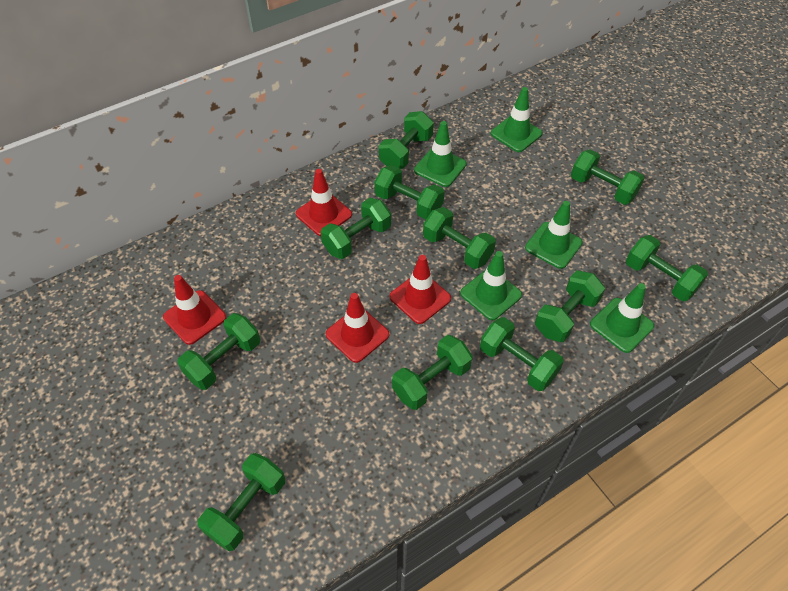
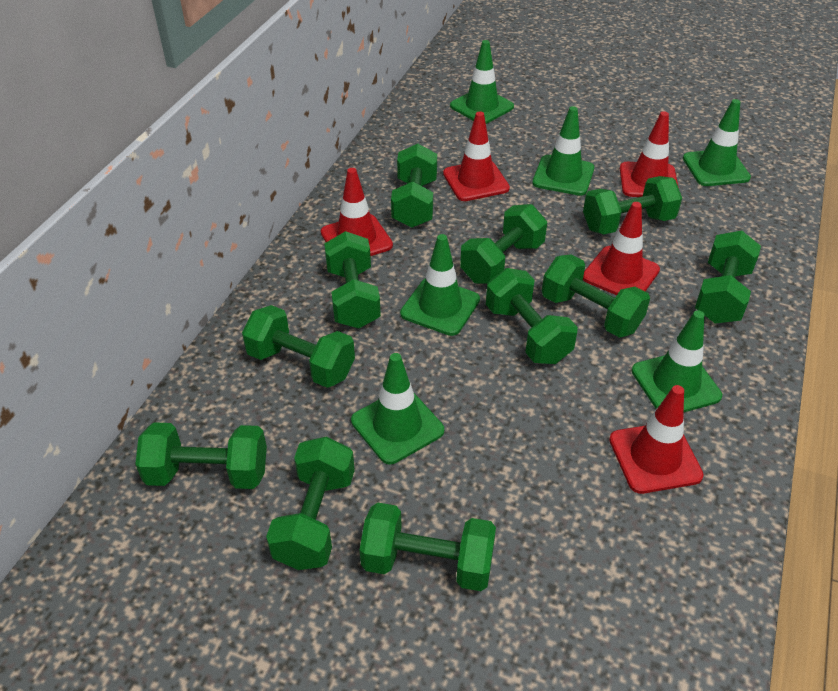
green traffic cone: [414,121,467,187] [460,251,522,320] [491,87,543,152] [525,201,583,269] [590,283,654,353] = 5 -> [351,353,444,464] [400,234,480,336] [450,40,514,124] [532,106,594,196] [632,310,722,412] [683,99,751,186] = 6
red traffic cone: [163,275,226,345] [296,169,352,236] [326,293,389,363] [390,255,451,324] = 4 -> [321,168,393,256] [443,111,510,201] [583,202,660,295] [609,385,704,494] [620,111,679,197] = 5

